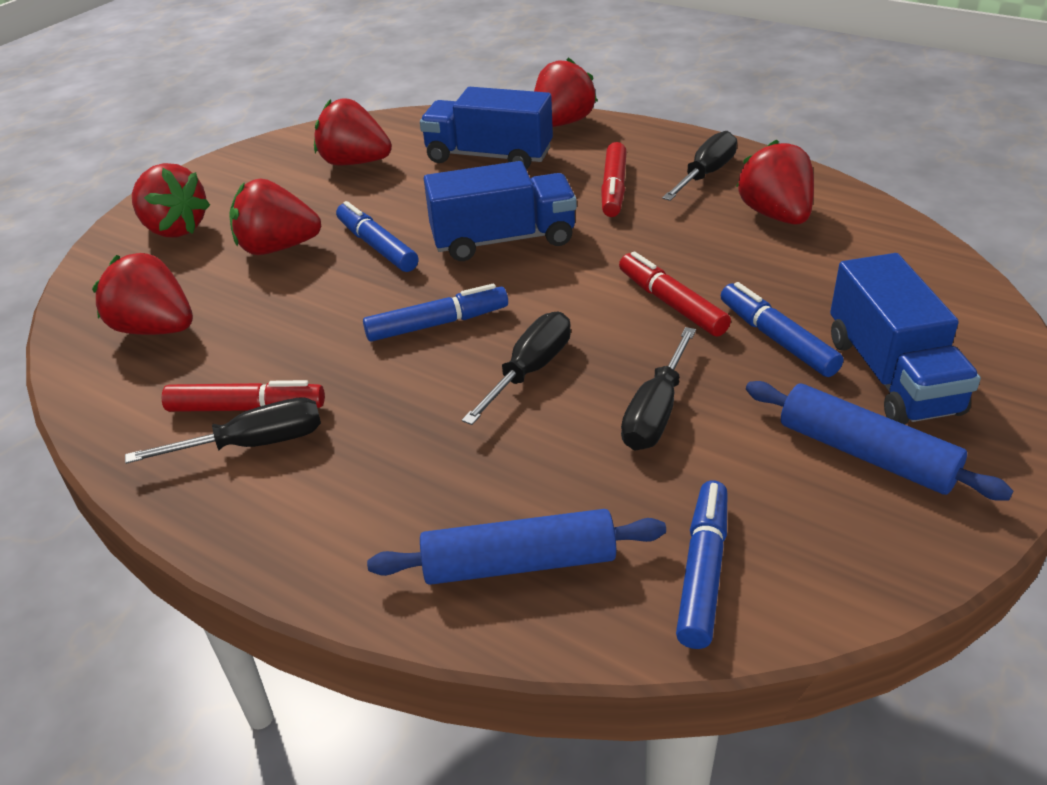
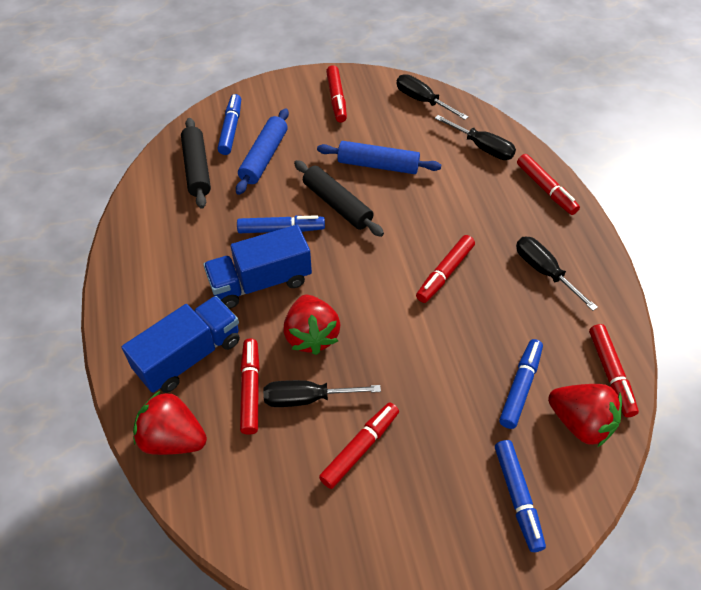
black rolling pin: none = 0 -> [181,118,211,209] [294,160,384,237] = 2
blue truck: [420,87,553,169] [424,161,577,261] [830,253,981,425] = 3 -> [121,296,240,393] [203,225,312,309] = 2
red marker: [162,380,325,412] [601,142,627,217] [619,251,731,337] = 3 -> [240,339,260,435] [319,402,399,489] [326,65,347,122] [416,235,475,303] [517,154,580,215] [589,324,639,417] = 6
red strawberry: [92,253,193,335] [132,163,210,238] [229,179,322,255] [314,99,392,165] [534,57,597,127] [736,139,814,225] = 6 -> [133,391,207,455] [283,295,341,355] [548,384,622,447] = 3

